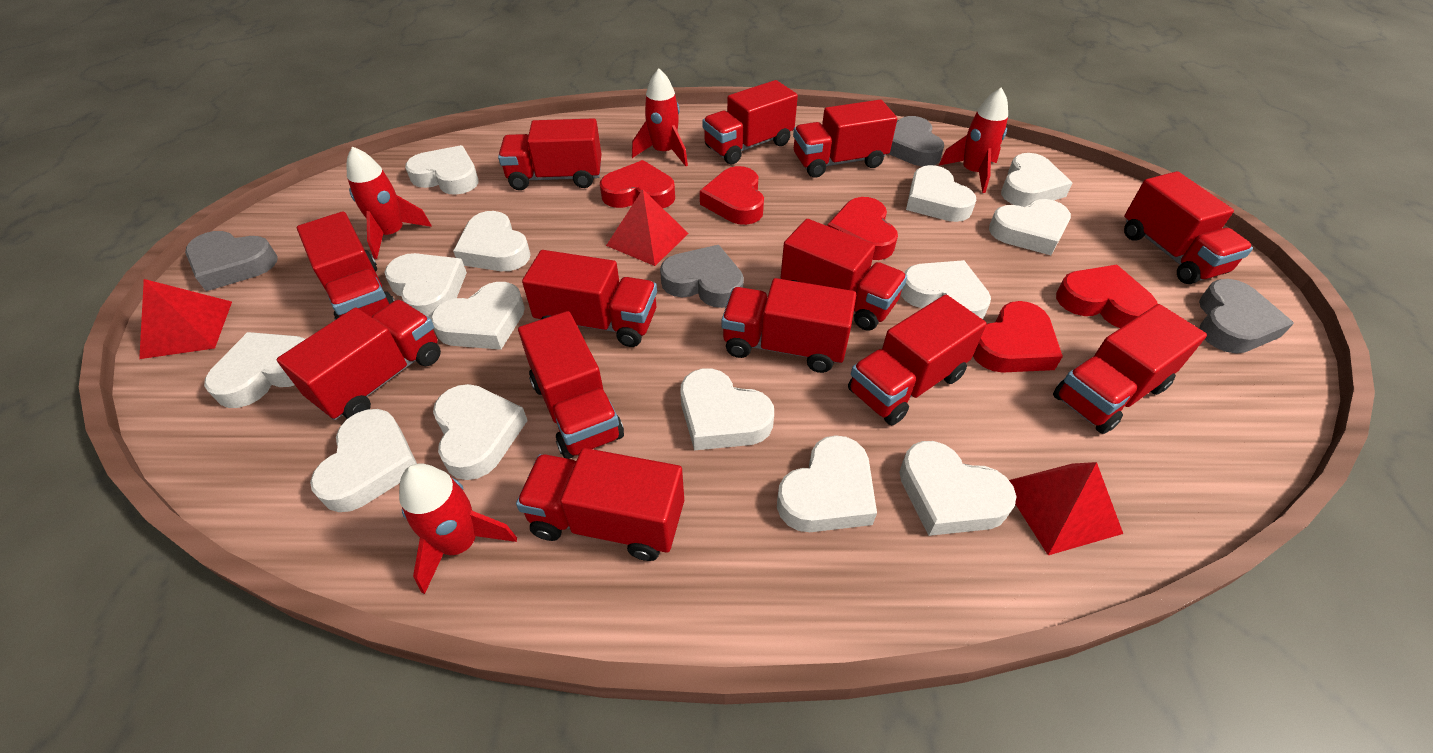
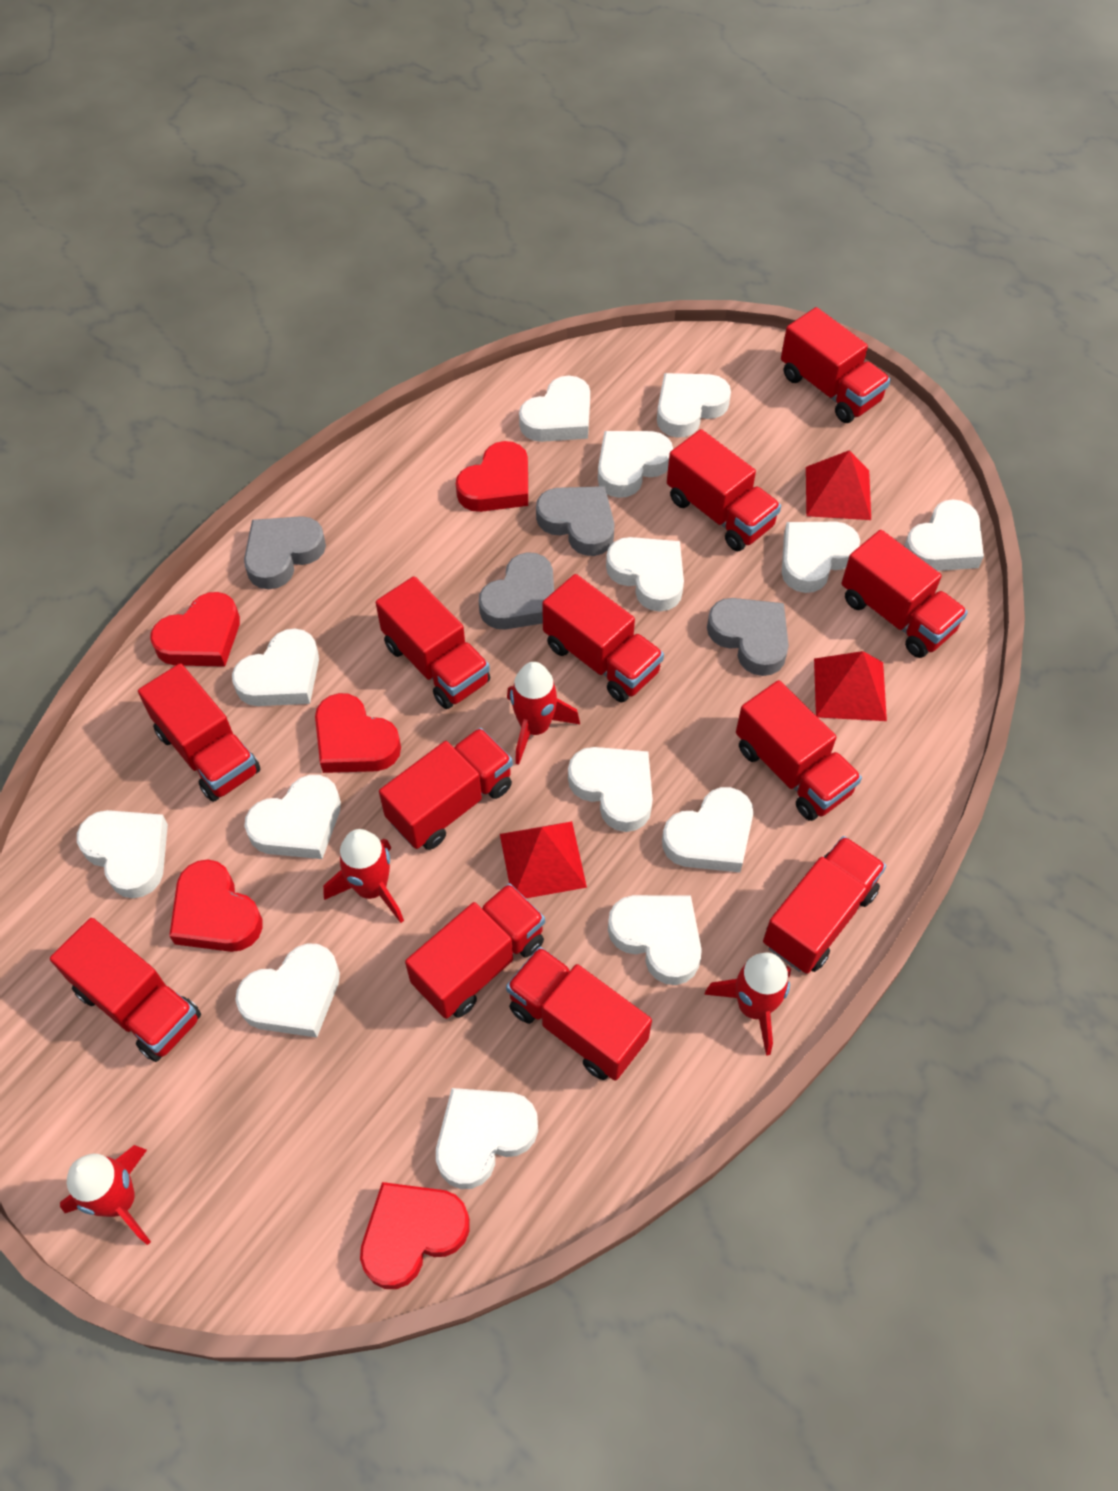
red truck: [277,300,441,420] [297,212,395,320] [498,118,601,190] [516,448,684,561] [518,311,624,459] [522,250,657,347] [702,80,798,164] [722,278,856,373] [781,219,907,331] [793,100,897,178] [848,295,987,425] [1053,304,1207,434] [1124,171,1253,284] = 13 -> [50,918,201,1062] [138,663,261,802] [376,576,490,709] [379,728,513,850] [405,883,545,1019] [506,947,652,1081] [542,574,664,703] [667,429,781,551] [736,680,862,821] [763,836,886,974] [781,307,890,423] [842,530,968,658] = 12

